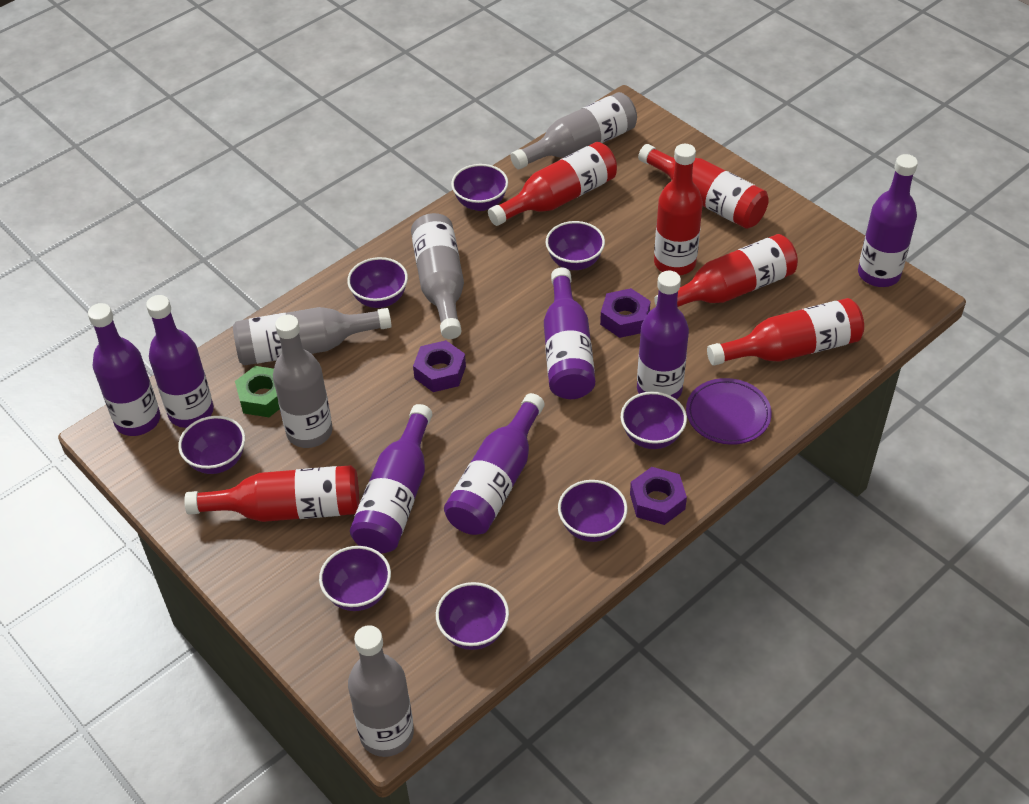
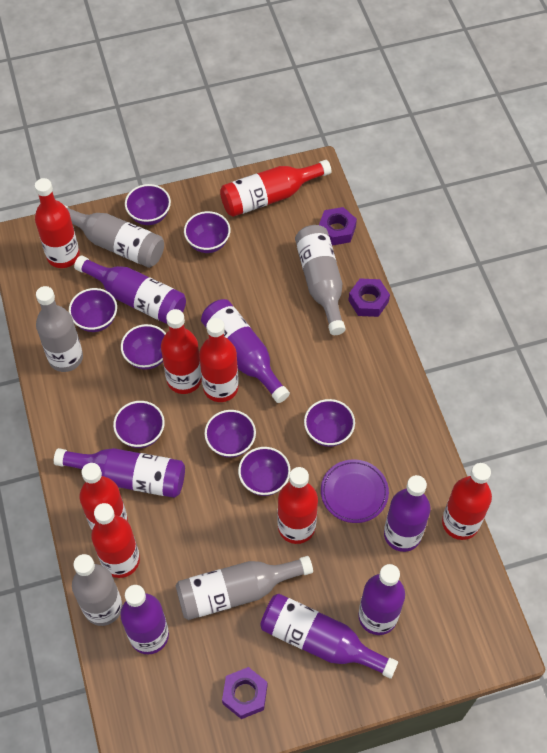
green nut: [235,366,280,417] = 1 -> none = 0
red bottle: [184,465,359,522] [488,142,617,226] [638,144,769,229] [654,144,703,275] [654,234,798,307] [707,298,864,366] = 6 -> [35,178,80,268] [80,463,128,530] [91,503,140,578] [161,309,202,394] [199,318,239,402] [220,160,331,217] [277,467,318,544] [442,463,492,540] = 8

